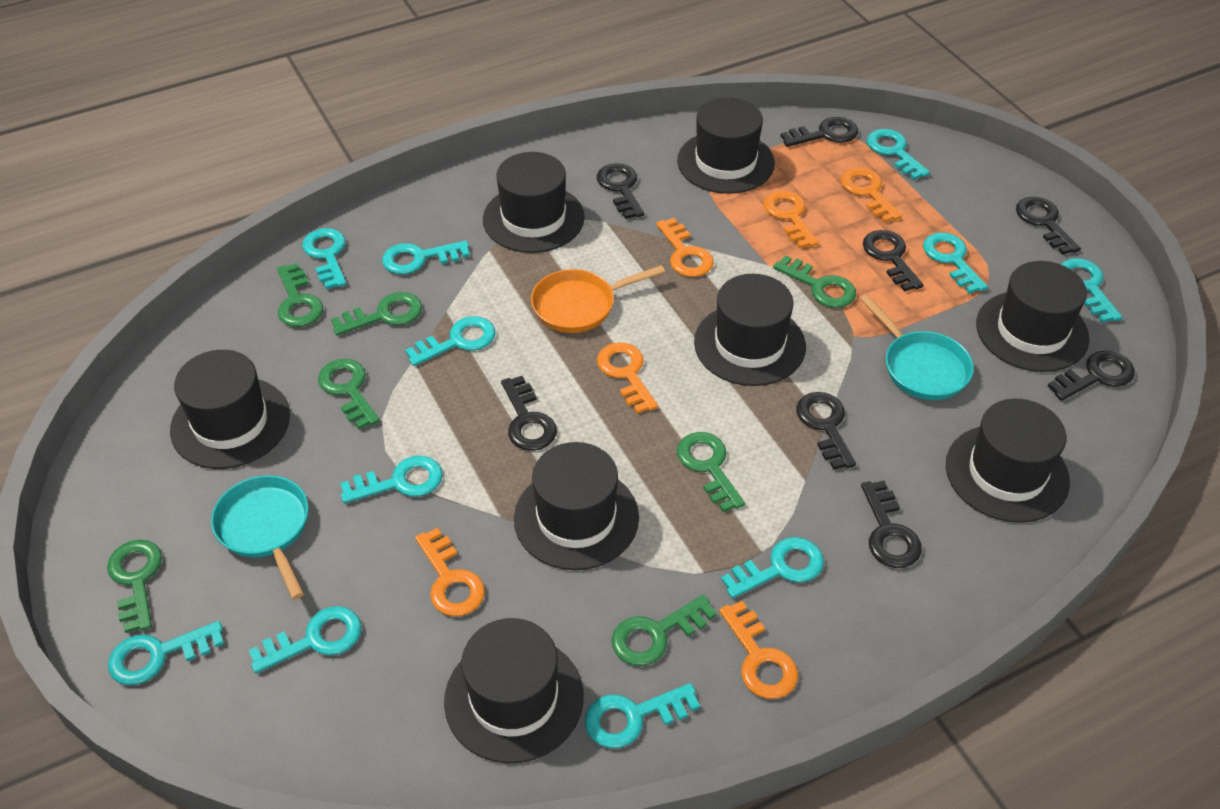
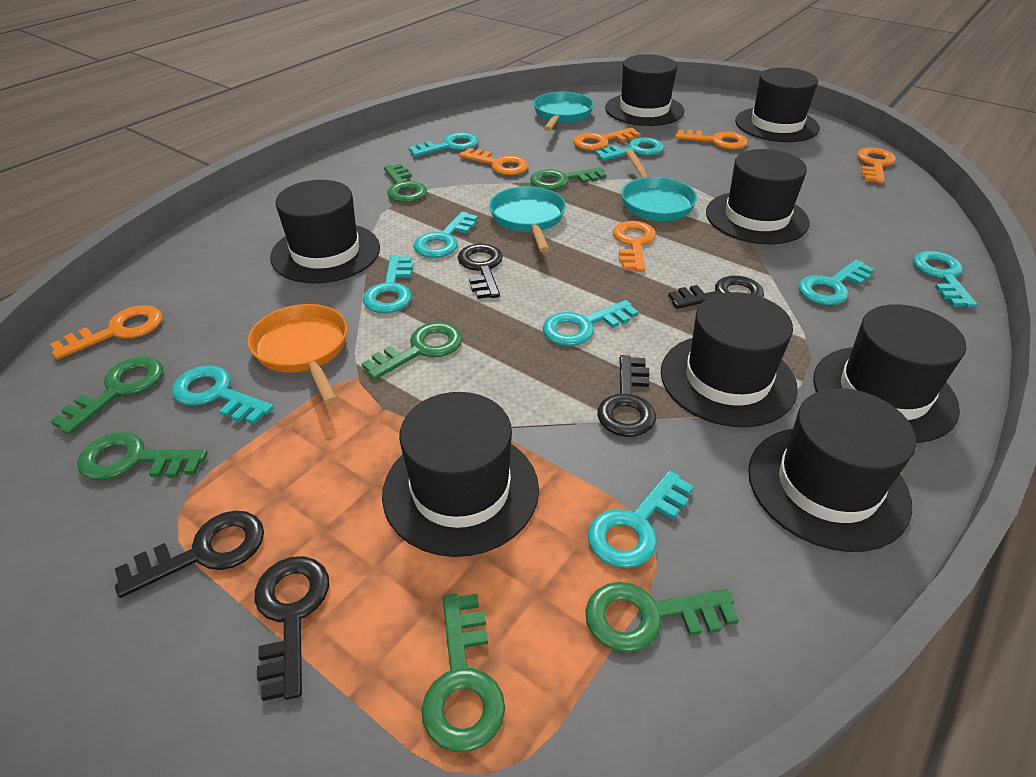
black key: [501,376,557,451] [597,163,644,219] [781,117,858,147] [796,392,856,470] [861,481,922,568] [863,230,924,292] [1016,197,1081,255] [1048,350,1135,401] = 8 -> [115,511,264,598] [254,556,329,701] [458,244,503,299] [597,355,656,437] [668,276,764,309] = 5
turquoise key: [108,621,224,685] [249,606,362,673] [302,228,346,289] [340,456,443,503] [382,240,470,274] [405,316,495,366] [585,683,700,749] [721,537,824,599] [867,129,930,180] [923,232,988,294] [1061,258,1122,323] = 11 -> [172,366,274,424] [363,255,413,313] [409,132,479,157] [413,211,478,258] [543,300,639,346] [588,470,694,568] [595,137,664,161] [798,259,874,305] [913,251,978,308] = 9
turquoise pan: [211,475,309,600] [860,294,974,400] = 2 -> [489,186,566,252] [534,91,594,131] [621,150,697,221] = 3

